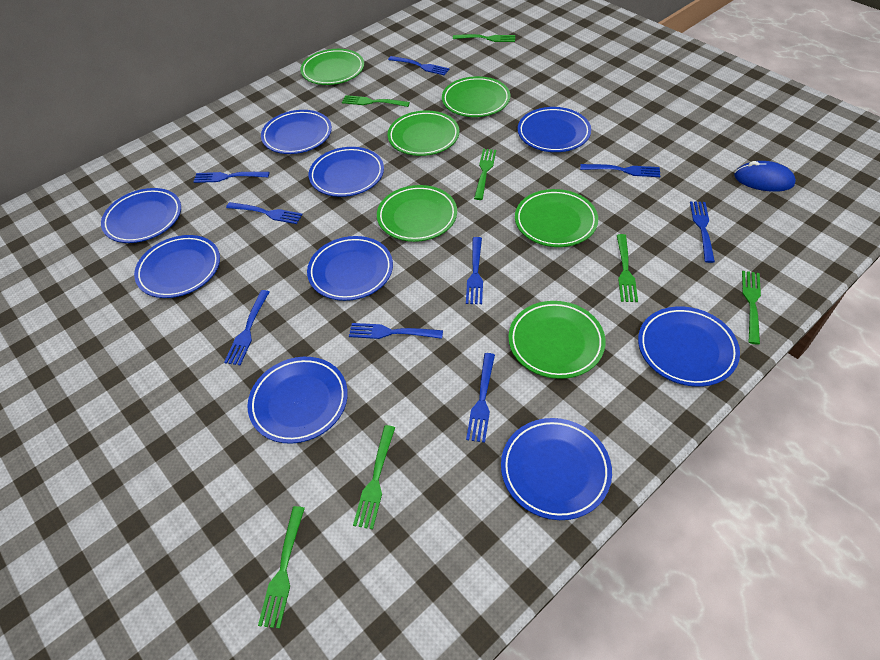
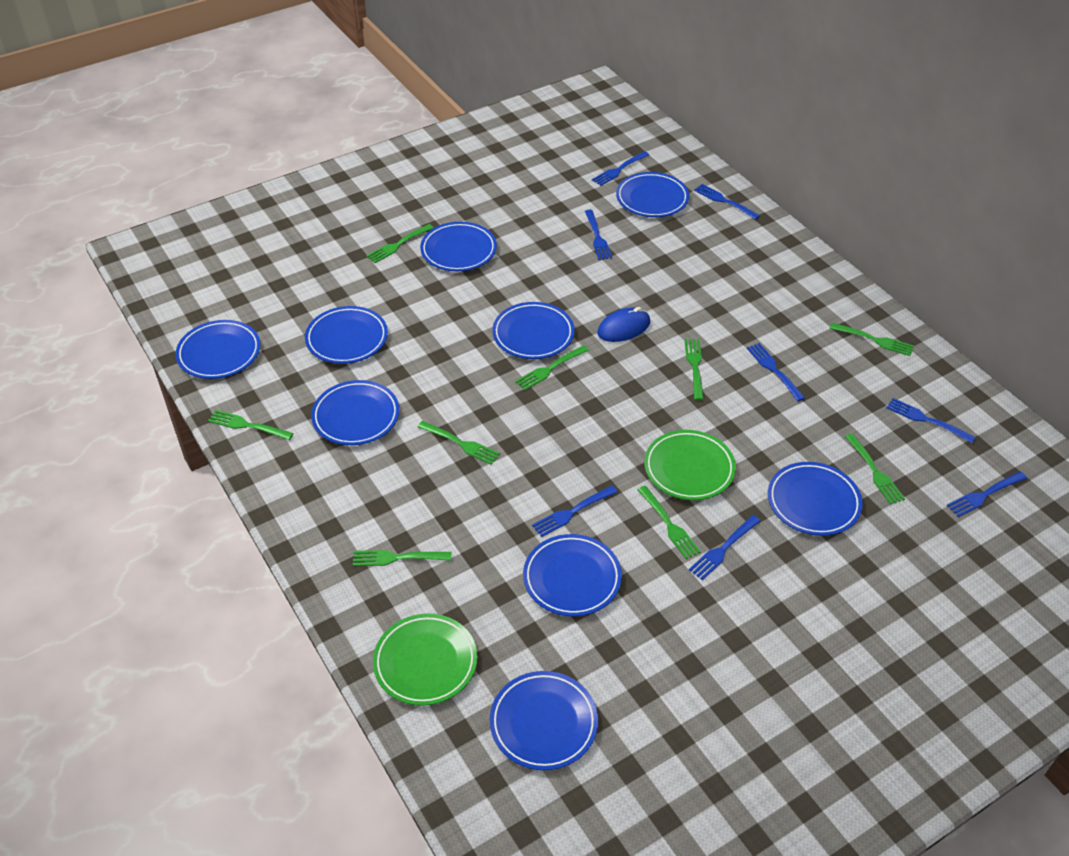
blue fork: [193,172,269,183] [224,290,269,365] [226,202,303,224] [349,323,443,339] [388,56,450,75] [466,237,483,304] [466,353,495,443] [580,164,660,177] [690,201,715,263] = 9 -> [532,486,617,537] [585,210,612,260] [592,151,649,186] [689,515,760,580] [694,184,760,220] [747,343,805,401] [886,398,975,443] [947,471,1027,517] = 8
green fork: [258,506,305,629] [342,95,410,107] [353,425,395,529] [453,34,516,42] [474,149,496,200] [617,234,638,302] [742,271,761,345] = 7 -> [208,410,293,440] [353,550,452,566] [366,224,433,263] [417,421,500,465] [515,345,589,390] [637,486,701,559] [684,339,704,400] [829,323,914,356] [845,433,905,504] = 9
green plate: [300,49,364,85] [377,185,457,242] [387,111,459,156] [442,76,510,117] [509,301,605,379] [515,189,598,247] = 6 -> [373,613,477,706] [644,430,736,500] = 2

